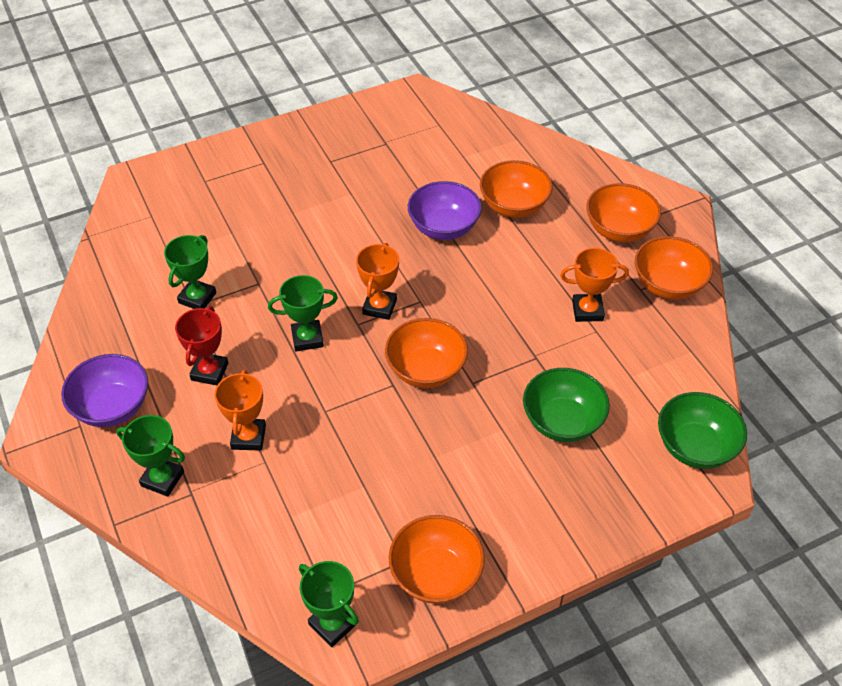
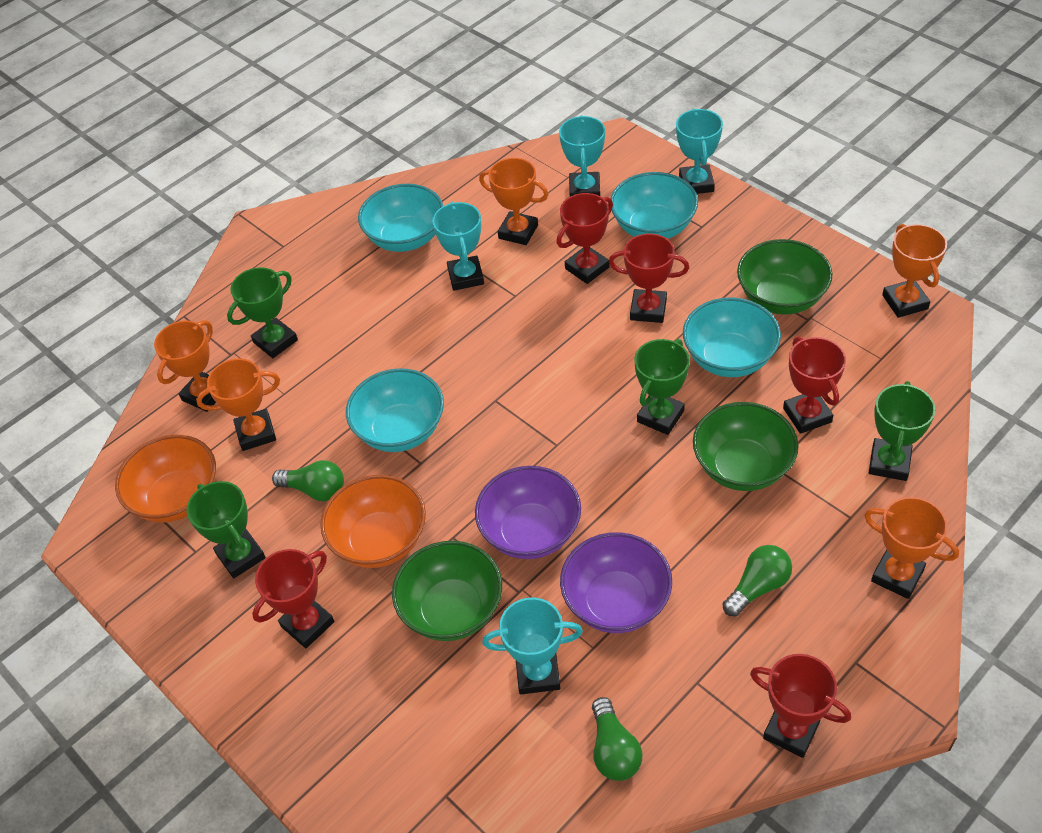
green bowl: [523,368,610,442] [658,392,747,469] = 2 -> [392,541,502,641] [693,402,799,491] [737,239,832,315] = 3
green light bulb: none = 0 -> [272,460,344,501] [592,697,643,781] [722,545,792,617] = 3
orange bowl: [385,318,468,388] [389,515,485,604] [480,160,552,218] [586,183,661,242] [635,236,713,300] = 5 -> [115,435,216,523] [320,475,426,568] = 2
orange trophy: [215,370,266,451] [356,243,399,320] [560,248,629,322] = 3 -> [154,320,216,412] [196,358,280,451] [479,158,549,245] [864,497,959,599] [882,224,947,318] = 5
red trophy: [175,306,228,385] = 1 -> [252,549,334,648] [557,193,613,284] [609,233,689,323] [750,654,851,758] [783,336,846,434] = 5
turquoise bowl: none = 0 -> [346,368,444,452] [358,184,443,252] [611,172,698,239] [683,298,781,377] = 4
turquoise trophy: none = 0 -> [432,202,484,291] [482,598,583,694] [559,115,605,196] [676,109,723,194] = 4

